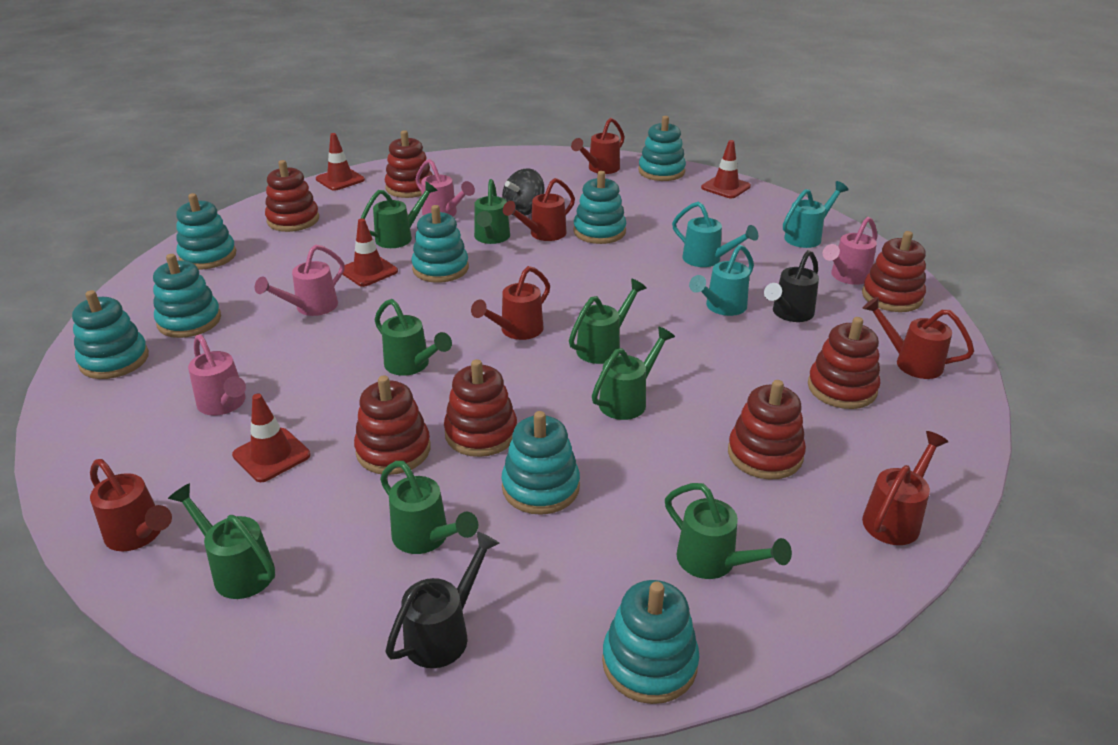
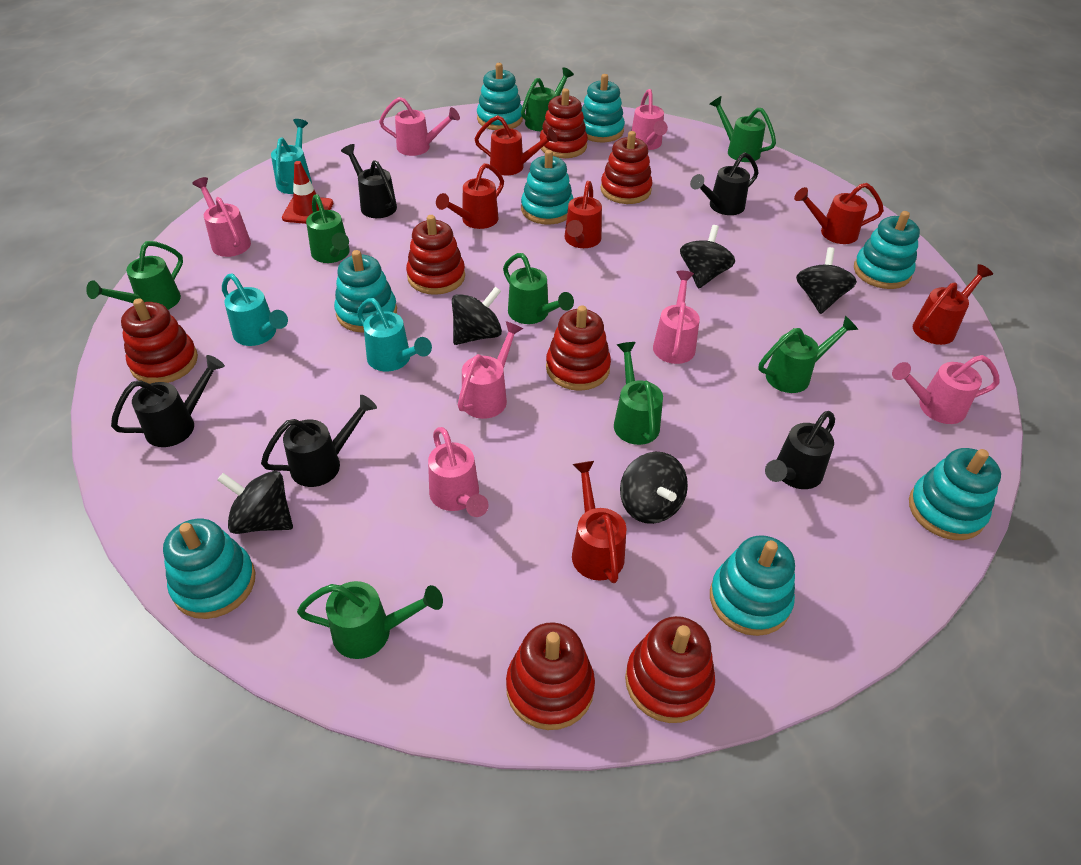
black spinning top: [502,168,545,216] = 1 -> [217,471,293,534] [452,287,502,345] [620,452,688,524] [680,225,735,289] [796,247,857,314] = 5
black watering can: [385,531,500,668] [764,250,819,322] = 2 -> [111,355,225,447] [261,395,377,487] [341,144,397,218] [690,152,758,215] [765,411,835,489] = 5
pink watering can: [188,334,246,416] [255,244,345,316] [415,159,475,216] [822,217,877,285] = 4 -> [192,177,251,257] [379,97,460,156] [428,427,489,517] [458,321,523,419] [632,89,668,150] [653,271,700,364] [892,355,999,424] = 7
red traffic cone: [232,394,311,482] [316,133,365,191] [339,218,398,287] [701,140,751,198] = 4 -> [282,161,333,224] = 1

